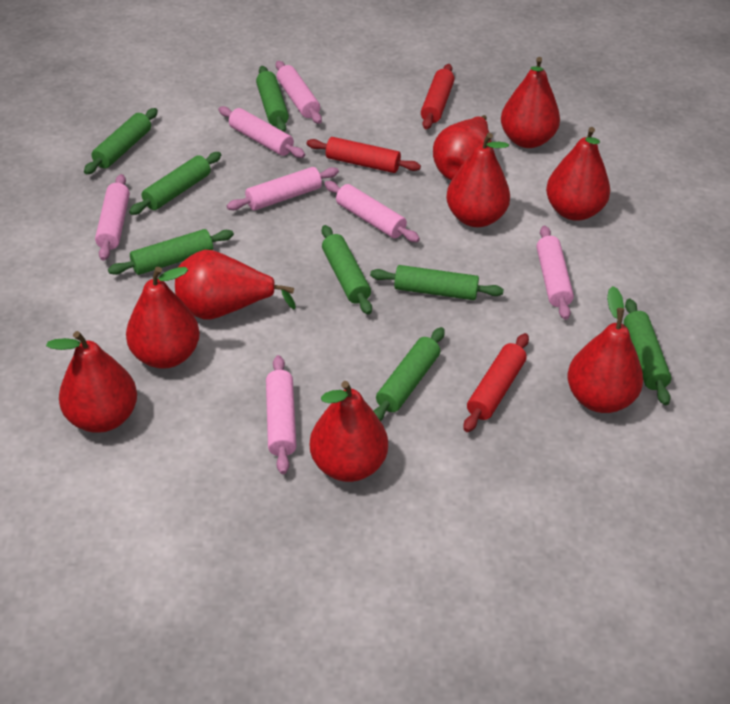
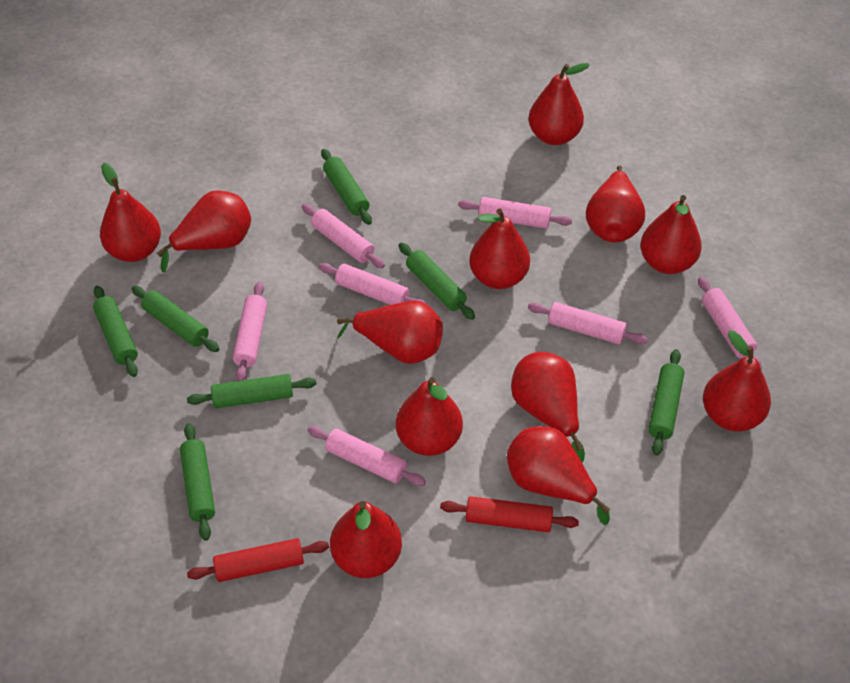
green rolling pin: [84,108,158,174] [108,229,234,275] [129,152,221,215] [256,66,289,132] [322,225,372,315] [370,265,504,300] [374,327,445,421] [624,298,672,405] = 8 -> [93,286,138,377] [132,286,219,352] [180,423,215,541] [187,374,316,408] [321,149,372,225] [399,243,475,320] [648,349,684,456] = 7
red pear: [46,331,137,433] [126,267,200,369] [175,250,296,320] [310,381,388,482] [433,115,492,181] [446,133,510,227] [501,57,560,148] [546,127,610,221] [567,286,643,413] = 9 -> [100,163,161,262] [157,190,251,272] [330,501,402,578] [337,300,443,364] [396,377,463,456] [469,208,530,289] [507,426,610,525] [511,352,585,462] [529,63,590,145] [586,166,645,242] [640,195,702,274] [703,330,771,431] = 12
red rolling pin: [307,137,421,173] [421,64,455,129] [463,333,529,432] = 3 -> [187,538,329,582] [440,496,579,532] = 2

